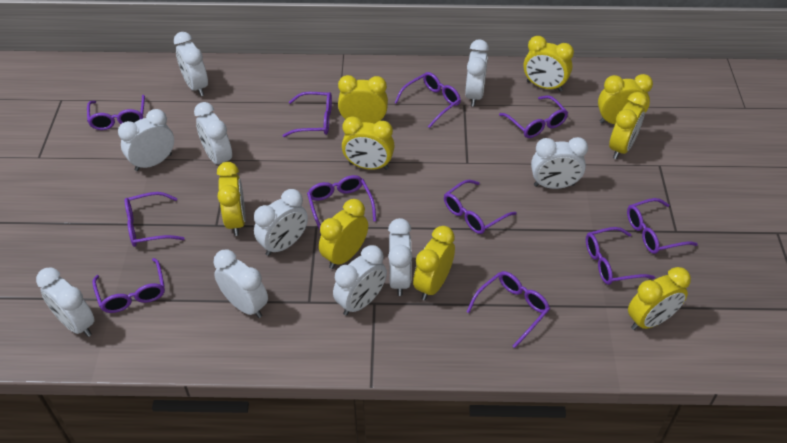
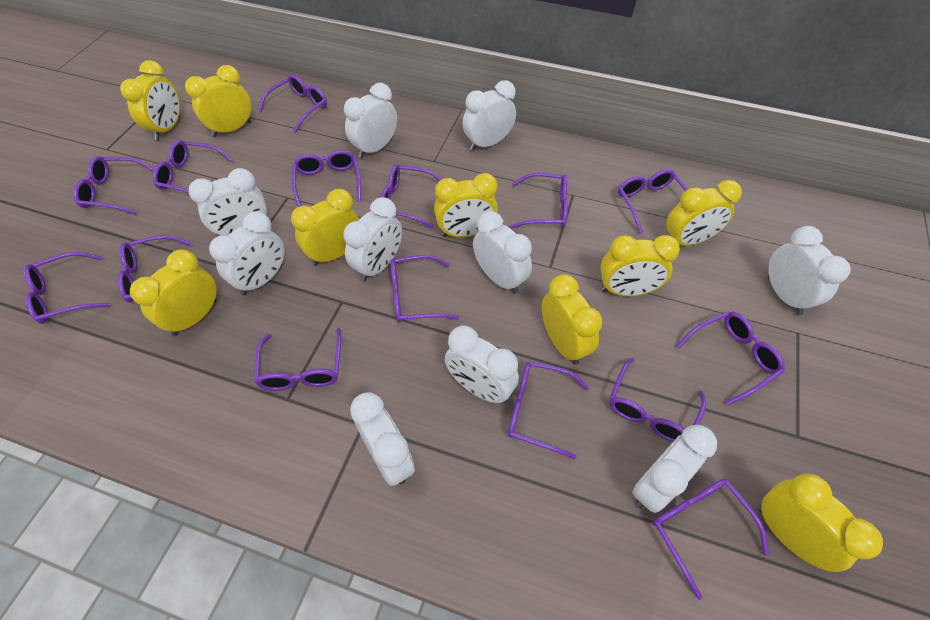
purple glasses: [87,95,145,130] [92,258,165,313] [125,192,185,247] [283,92,332,137] [307,175,376,230] [394,72,461,128] [444,180,517,234] [466,271,550,348] [499,95,568,138] [586,227,655,285] [627,198,698,254] = 11 -> [24,252,110,324] [73,156,154,215] [117,235,192,303] [153,140,234,193] [254,328,341,391] [258,75,327,133] [292,150,361,207] [380,164,441,229] [390,255,459,323] [508,361,589,459] [510,173,568,229] [609,358,706,442] [618,169,688,234] [653,479,769,600] [677,312,785,406] = 15

